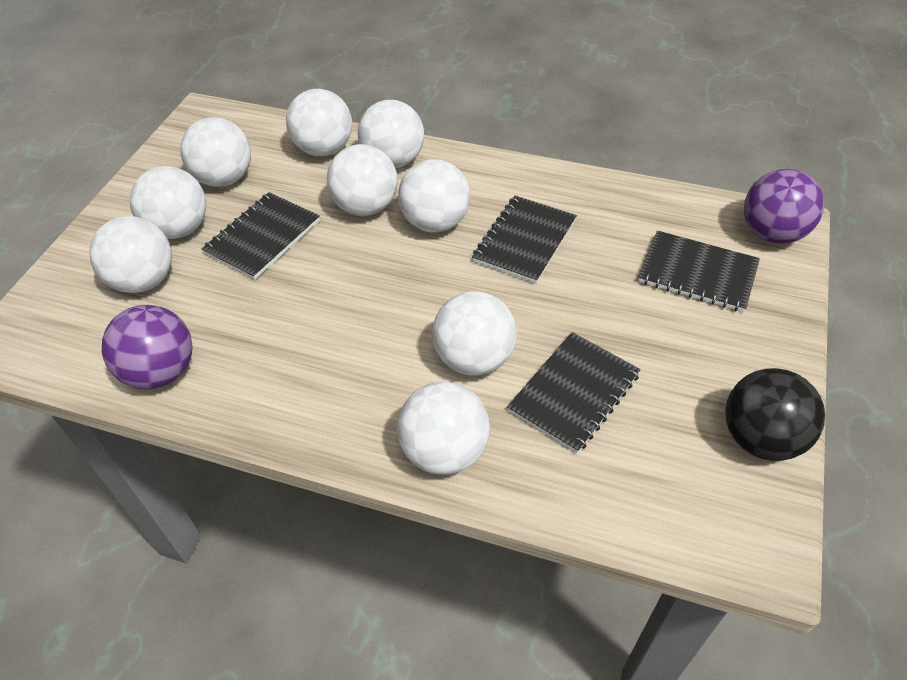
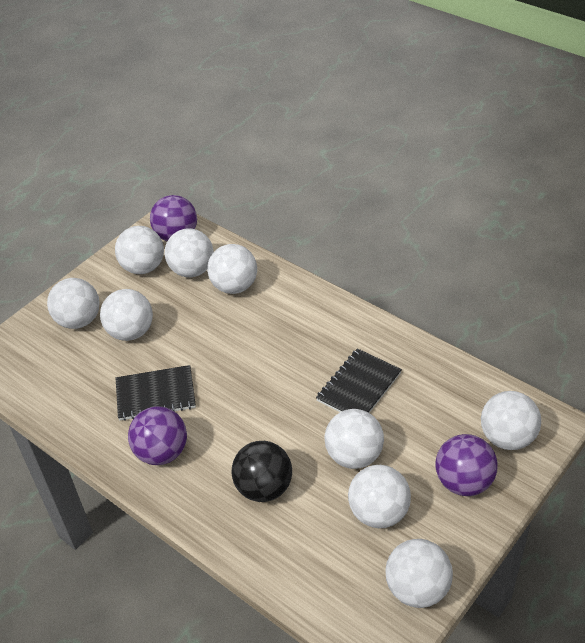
black notebook: [202,192,320,280] [472,195,577,284] [507,332,641,453] [638,231,760,312] = 4 -> [116,365,196,421] [316,348,402,413] = 2
purple ball: [102,305,193,390] [744,169,824,244] = 2 -> [128,406,187,465] [150,195,197,241] [435,434,497,496] = 3

